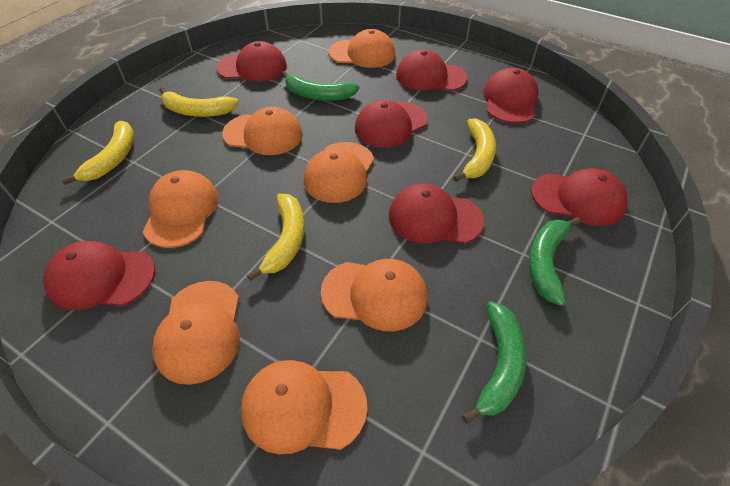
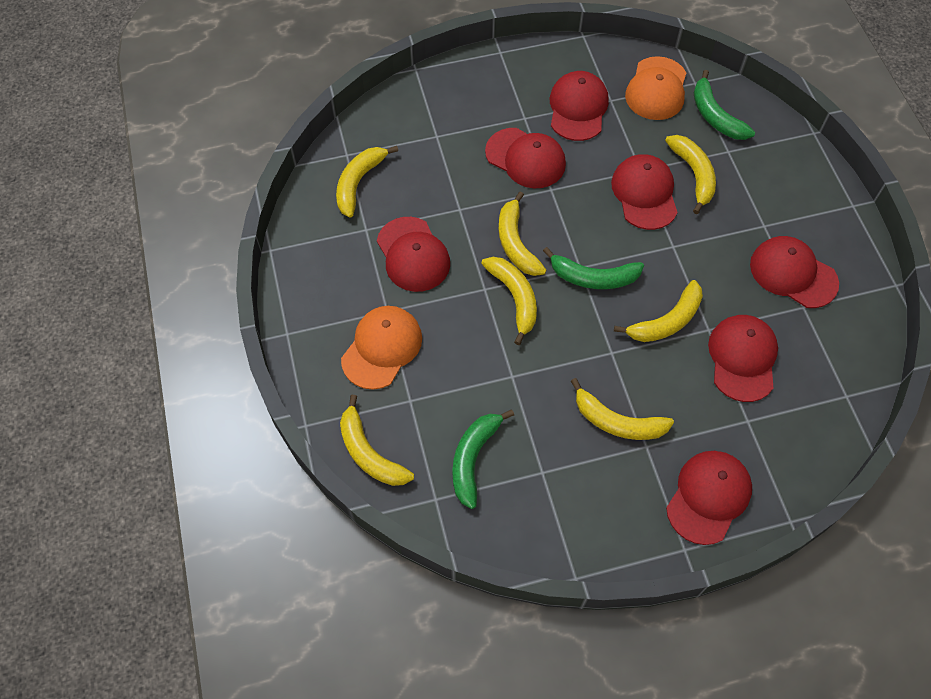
orange cap: [143,170,219,248] [152,281,240,385] [222,107,303,155] [241,360,367,455] [304,142,374,203] [321,259,428,331] [329,29,396,68] = 7 -> [341,306,422,390] [625,56,686,120] = 2
yellow banana: [61,121,134,185] [159,87,239,117] [247,194,305,281] [453,118,496,182] = 4 -> [336,146,398,218] [340,395,414,486] [481,257,537,345] [499,191,546,276] [571,378,674,440] [614,280,703,342] [665,135,716,214] = 7

